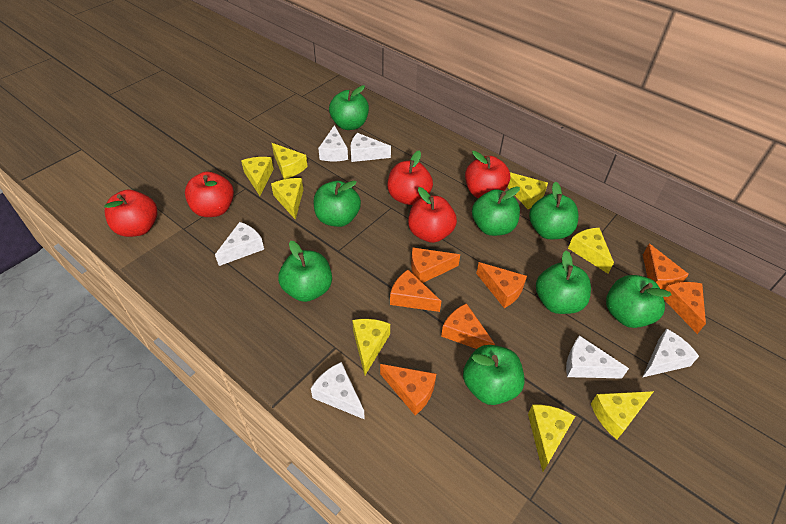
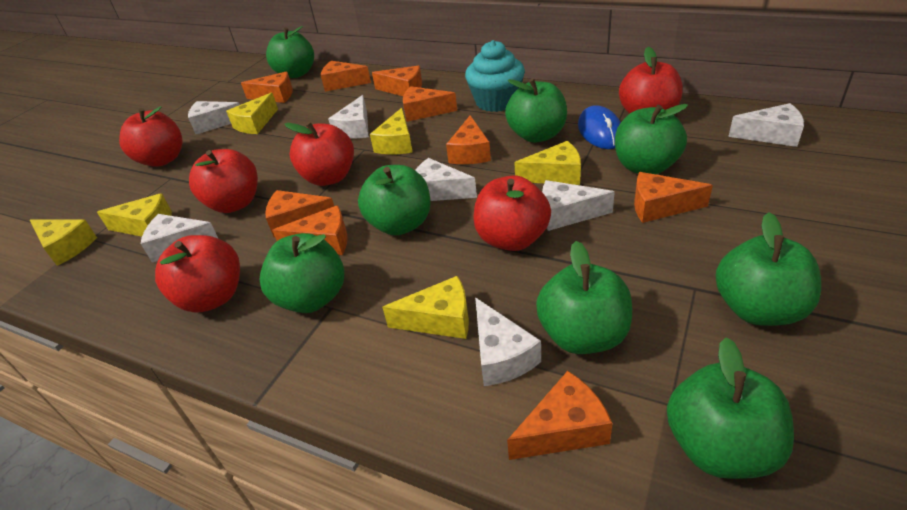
blue mouse: none = 0 -> [578,105,621,149] = 1
orange cheese: [380,364,436,415] [390,270,441,312] [411,248,460,283] [441,303,495,349] [476,262,527,308] [643,244,689,290] [663,282,706,334] = 7 -> [241,71,293,103] [265,190,334,237] [272,205,347,255] [321,61,371,92] [372,66,422,96] [403,86,457,122] [446,115,491,164] [507,371,613,460] [634,172,713,223] = 9
red apple: [104,190,158,237] [185,172,234,217] [388,150,433,205] [408,187,457,243] [465,151,510,198] = 5 -> [119,106,182,167] [155,235,240,313] [189,149,258,213] [285,122,354,186] [473,175,551,251] [619,47,683,114] = 6
turquoise cupcake: none = 0 -> [465,40,525,112] = 1
white cheese: [215,222,264,266] [311,362,365,420] [318,125,348,161] [350,133,391,162] [566,335,629,379] [643,329,699,377] = 6 -> [141,214,219,262] [188,101,240,134] [328,95,369,139] [415,158,477,201] [475,298,541,386] [542,180,615,231] [728,103,804,147] = 7
yellow cheese: [241,157,273,196] [271,178,303,220] [272,143,308,179] [352,319,390,375] [507,172,548,209] [528,405,575,471] [568,228,614,274] [591,391,654,439] = 8 -> [30,219,97,266] [97,193,172,236] [226,93,278,134] [370,108,413,154] [382,276,469,339] [514,141,581,185] = 6

